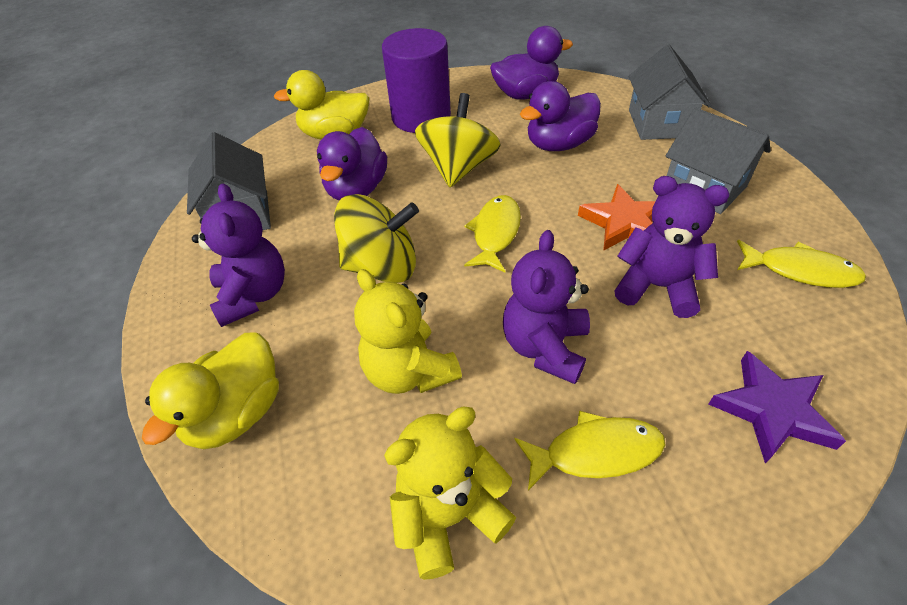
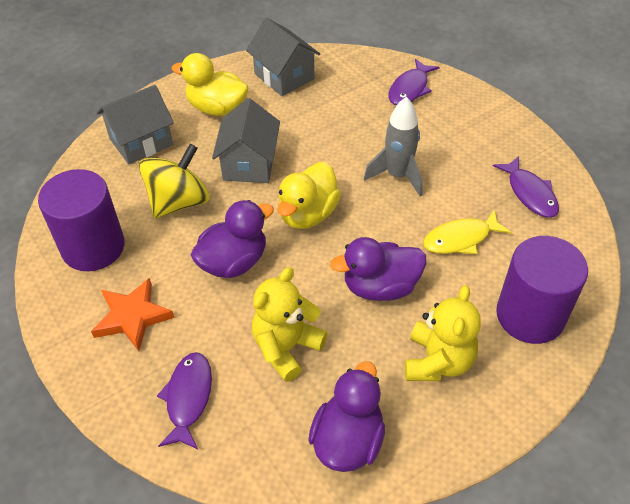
grey rocket: none = 0 -> [364,97,423,197] = 1
purple cylinder: [382,28,451,133] = 1 -> [38,169,125,271] [496,236,588,344] = 2
purple fish: none = 0 -> [157,352,212,449] [388,59,440,105] [493,156,559,218] = 3
purple star: [708,351,846,464] = 1 -> none = 0
purple teddy bear: [192,183,285,327] [503,230,590,384] [614,176,729,318] = 3 -> none = 0
yellow fish: [464,195,521,272] [514,411,666,490] [737,240,866,288] = 3 -> [423,210,511,254] = 1
yellow spinning top: [334,194,419,283] [415,93,500,187] = 2 -> [139,144,210,218] = 1

